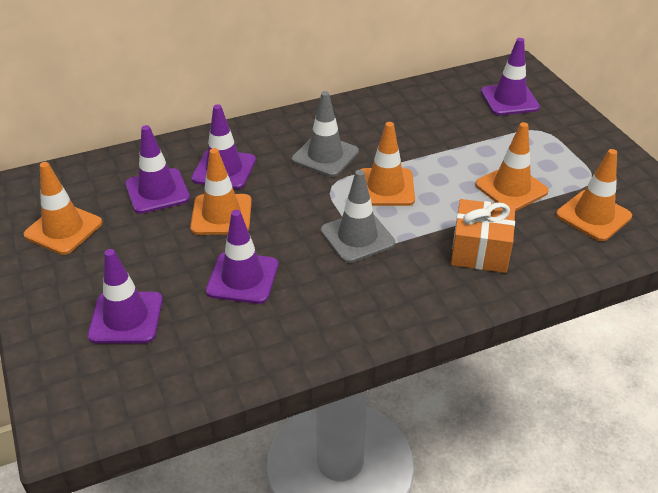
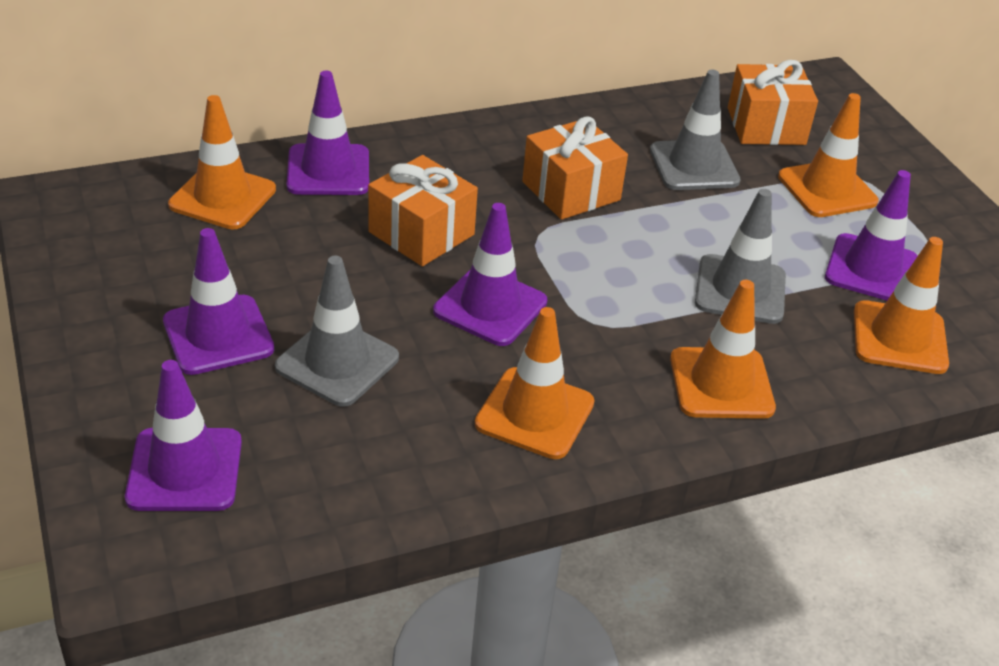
grey traffic cone: [292,91,359,177] [321,170,395,263] = 2 -> [275,256,399,407] [650,70,741,190] [695,189,786,324] = 3
orange gift: [451,199,515,273] = 1 -> [368,155,478,266] [522,116,628,220] [728,60,818,145] = 3

